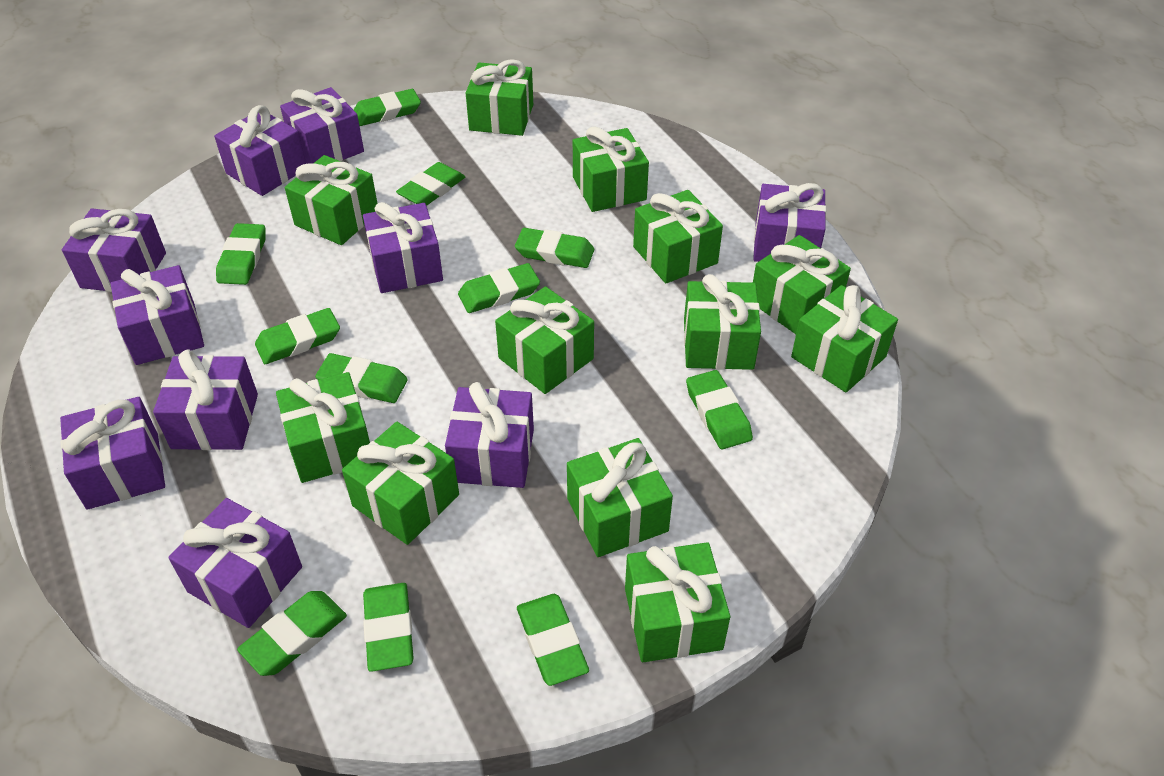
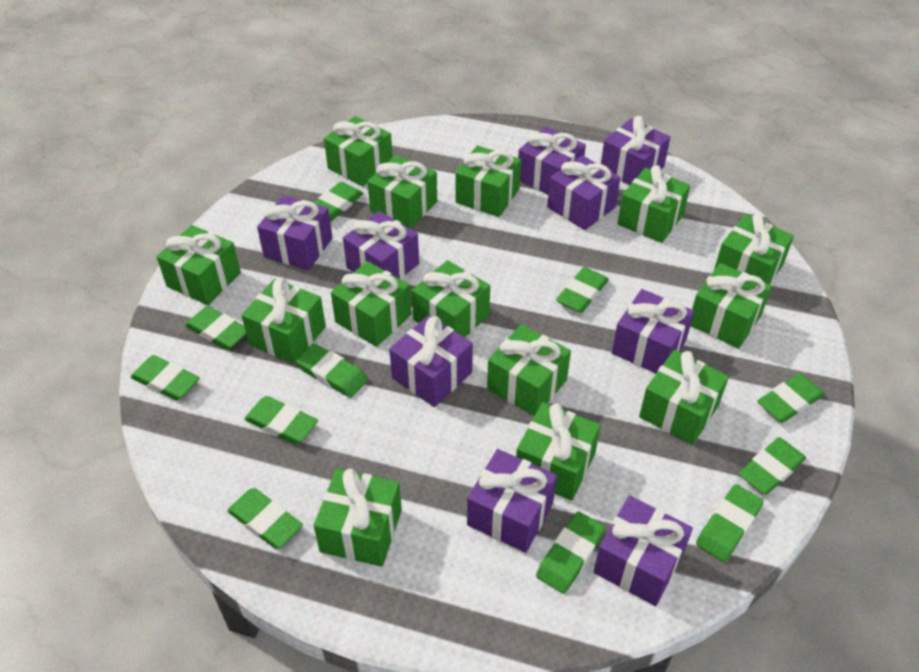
green gift: [276,372,370,483] [285,155,378,245] [342,422,459,545] [466,59,533,136] [495,287,594,394] [567,438,673,557] [573,126,649,212] [625,542,730,662] [633,190,723,283] [684,274,761,370] [753,235,851,334] [791,285,898,392] = 12 -> [157,225,241,305] [241,277,326,364] [314,469,402,567] [324,116,393,187] [331,261,411,347] [367,155,437,229] [412,260,490,337] [455,146,521,217] [487,324,571,416] [516,402,601,501] [618,165,691,243] [639,350,729,445] [690,263,772,349] [714,213,794,284] = 14
purple gift: [60,397,165,510] [62,209,166,292] [111,265,204,365] [153,350,258,450] [168,498,302,628] [214,105,306,196] [280,87,364,164] [363,202,443,293] [445,382,534,488] [753,183,826,262] = 10 -> [257,195,333,270] [343,211,419,279] [389,315,473,407] [467,449,557,553] [518,127,586,195] [547,155,620,230] [594,496,693,606] [601,116,670,185] [612,289,694,374] = 9

